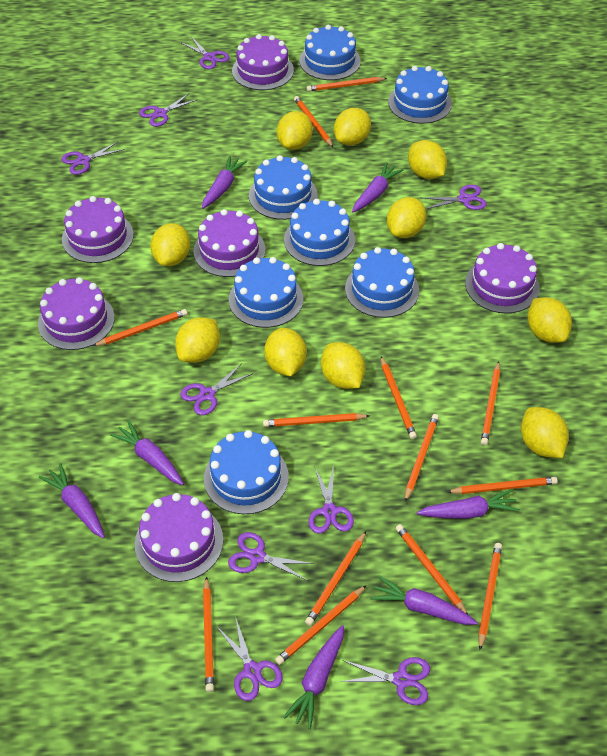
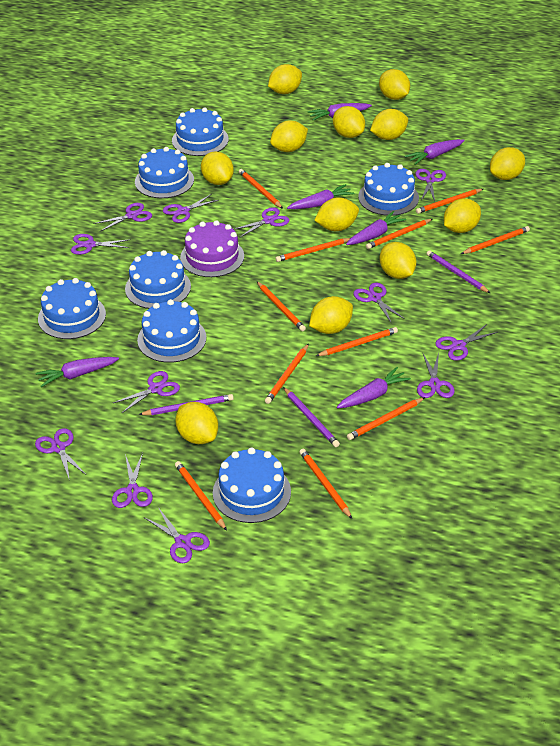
orange pencil: [93,309,187,346] [203,576,214,692] [263,413,370,427] [275,585,367,665] [294,96,334,148] [305,531,366,626] [307,77,387,92] [381,356,417,439] [396,524,468,614] [405,414,439,502] [447,477,558,494] [478,543,502,650] [481,361,500,445] = 13 -> [175,461,227,531] [239,169,283,209] [257,281,306,332] [265,344,309,404] [276,238,350,262] [299,449,352,519] [316,327,398,356] [347,397,425,440] [366,219,432,249] [416,189,483,214] [461,226,530,254] = 11
purple cake: [38,277,115,350] [62,196,134,263] [135,493,223,582] [193,209,266,277] [232,34,294,90] [465,243,540,313] = 6 -> [180,220,244,277] = 1
purple carrot: [39,463,105,538] [110,420,184,486] [202,155,248,209] [283,625,344,729] [352,162,404,212] [370,576,478,625] [417,489,520,519] = 7 -> [36,357,119,387] [287,184,355,209] [308,103,372,121] [337,367,411,409] [346,211,406,245] [405,139,465,165] = 6
purple pencil: none = 0 -> [138,394,234,415] [283,387,340,447] [426,250,490,293] = 3
purple scissors: [61,141,125,175] [139,93,198,127] [180,36,229,69] [180,363,253,415] [216,616,283,701] [228,532,314,581] [309,464,354,534] [340,657,430,705] [423,184,487,210] = 9 -> [35,428,85,481] [71,234,131,255] [93,203,152,232] [112,453,153,508] [113,371,180,413] [144,507,210,563] [163,194,219,223] [235,207,290,237] [353,283,405,324] [416,169,446,201] [417,353,455,398] [435,324,498,361] = 12
yellow lemon: [150,223,190,266] [175,317,220,363] [264,328,307,376] [277,111,313,150] [321,342,365,389] [334,108,371,146] [387,197,426,238] [408,140,447,179] [521,407,569,458] [528,298,572,343] = 10 -> [175,402,218,444] [201,151,234,185] [268,64,302,94] [270,121,308,152] [309,296,353,334] [314,197,359,231] [333,106,365,138] [370,109,408,140] [379,69,410,100] [379,242,416,279] [444,199,481,233] [490,147,525,180] = 12

